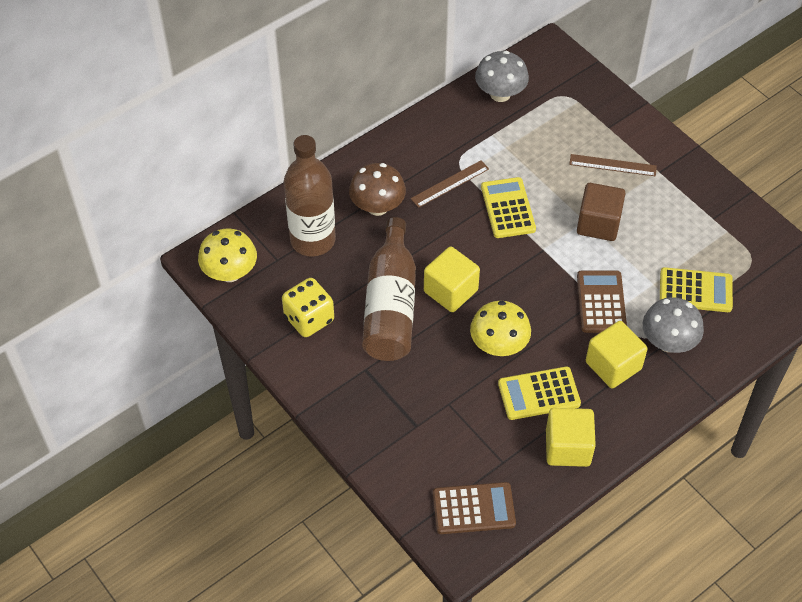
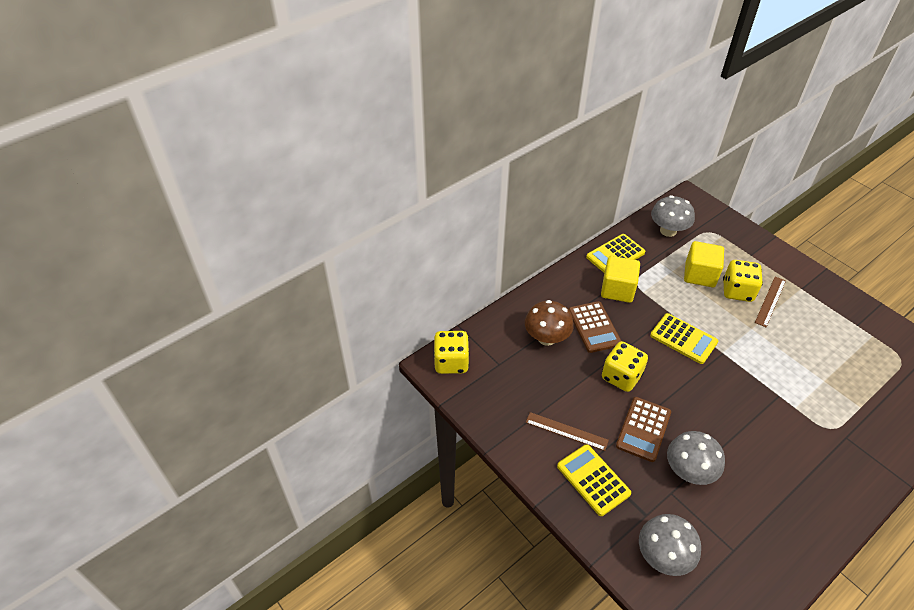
brown bottle: [284,135,336,257] [362,217,416,361] = 2 -> none = 0
brown cube: [577,183,626,241] = 1 -> none = 0
grey mushroom: [475,51,529,102] [643,297,704,353] = 2 -> [639,514,701,576] [651,195,695,237] [667,431,725,485] = 3
yellow cube: [424,247,480,312] [546,408,596,467] [586,321,647,388] = 3 -> [601,256,640,303] [684,241,724,287] = 2
yellow dice: [282,278,334,337] = 1 -> [433,331,470,374] [602,341,648,392] [723,260,763,302] = 3
yellow mushroom: [198,228,257,282] [470,301,531,356] = 2 -> none = 0

